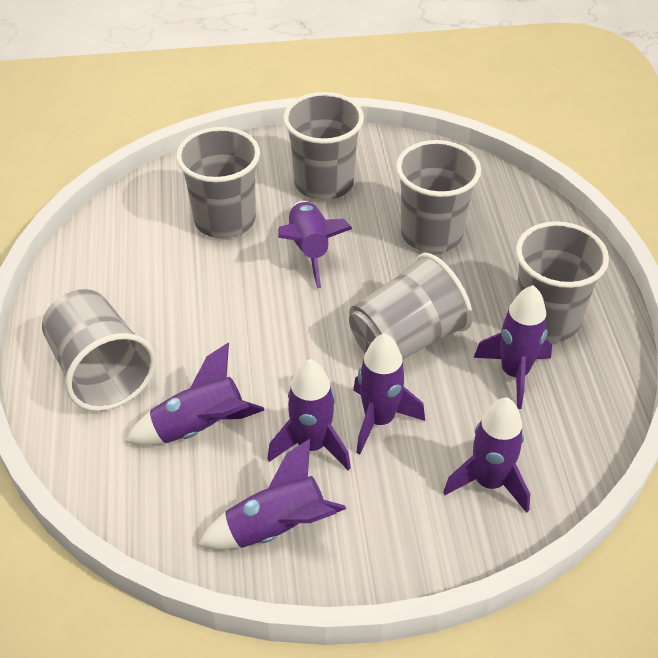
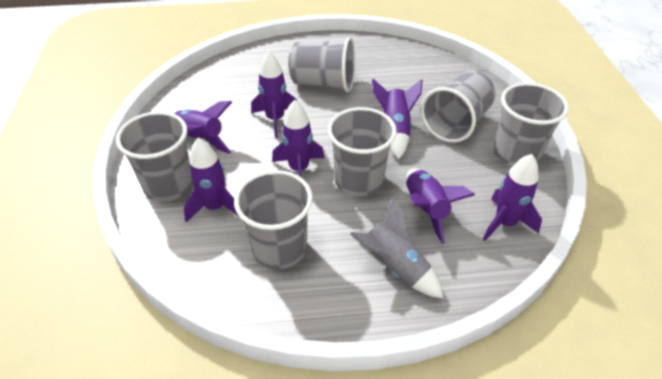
grey rocket: none = 0 -> [350,197,444,299] = 1

